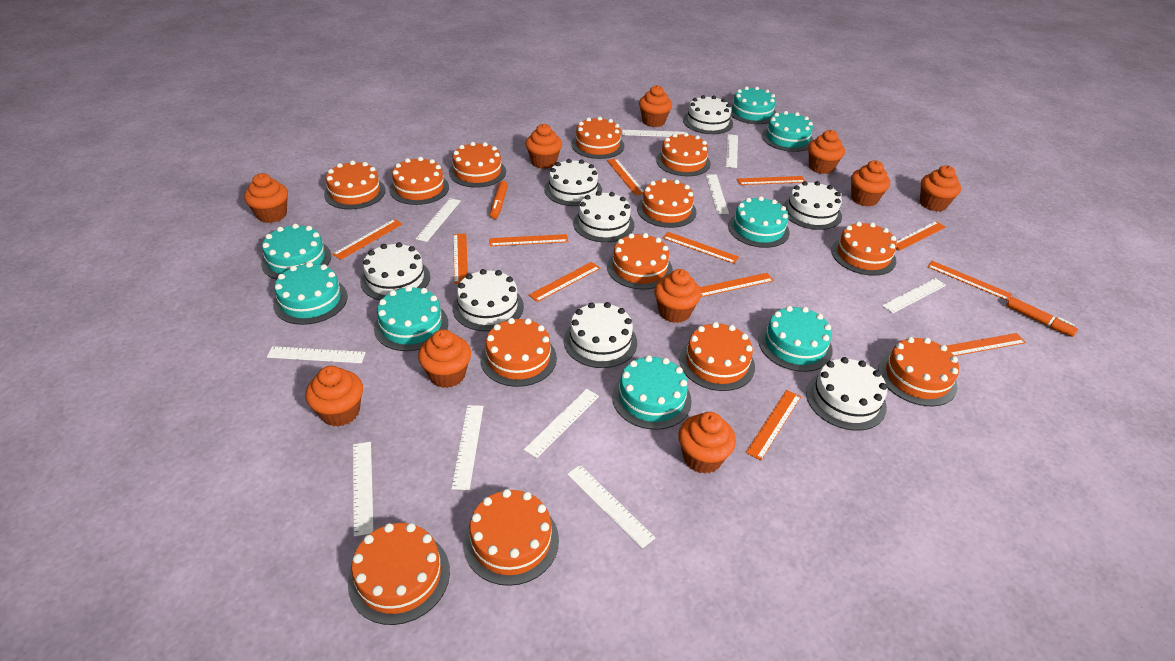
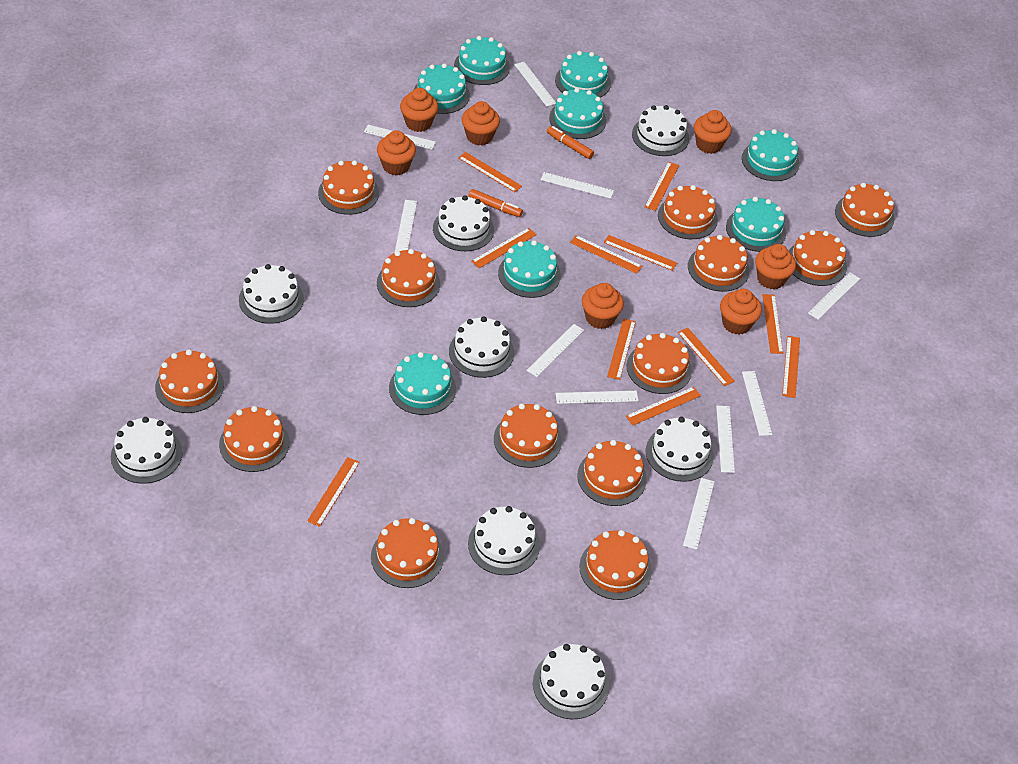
orange cupcake: [244,173,288,223] [306,366,363,427] [418,329,471,388] [525,124,562,169] [639,85,672,127] [654,269,701,323] [678,412,736,474] [808,130,845,174] [851,160,890,207] [920,165,961,211] = 10 -> [377,130,416,175] [400,88,438,132] [462,101,500,145] [582,283,624,329] [694,110,732,154] [720,289,762,335] [755,244,796,289] = 7
orange ruler: [332,219,403,260] [453,233,468,284] [489,234,568,246] [529,262,600,302] [607,158,644,196] [663,232,739,264] [700,273,774,297] [737,176,805,185] [746,390,801,460] [896,221,946,251] [927,261,1012,301] [947,333,1026,356] = 12 -> [307,457,360,527] [458,152,522,192] [471,228,537,268] [570,235,642,274] [604,235,677,271] [607,318,636,380] [626,387,701,425] [645,162,679,211] [678,328,735,386] [763,294,783,354] [782,336,800,398] = 11

